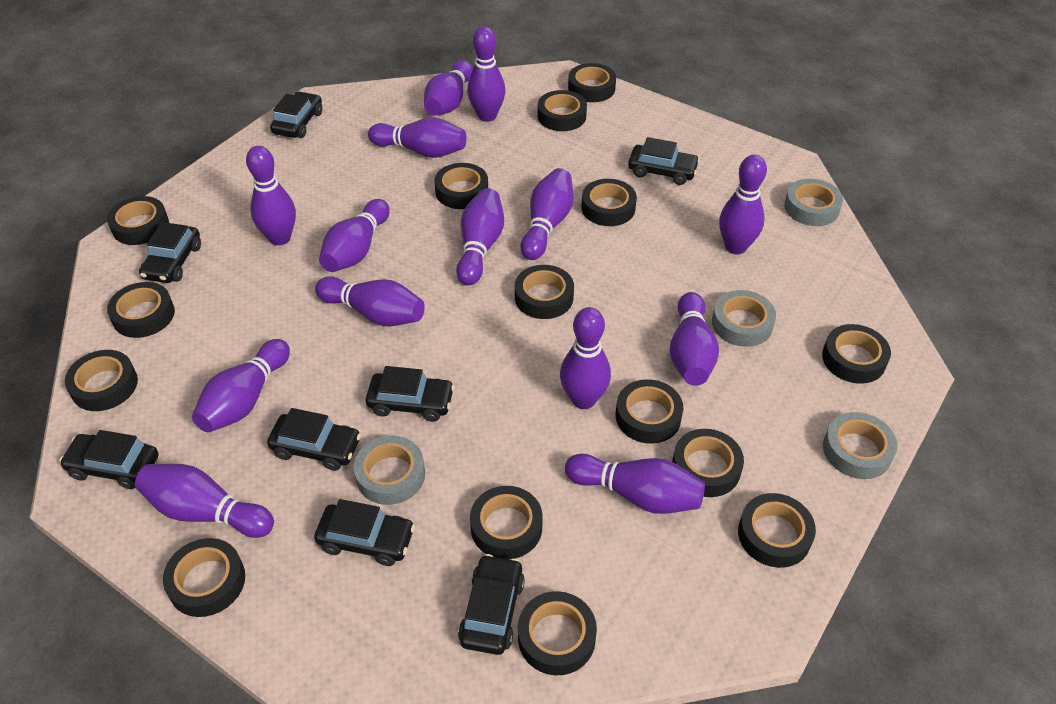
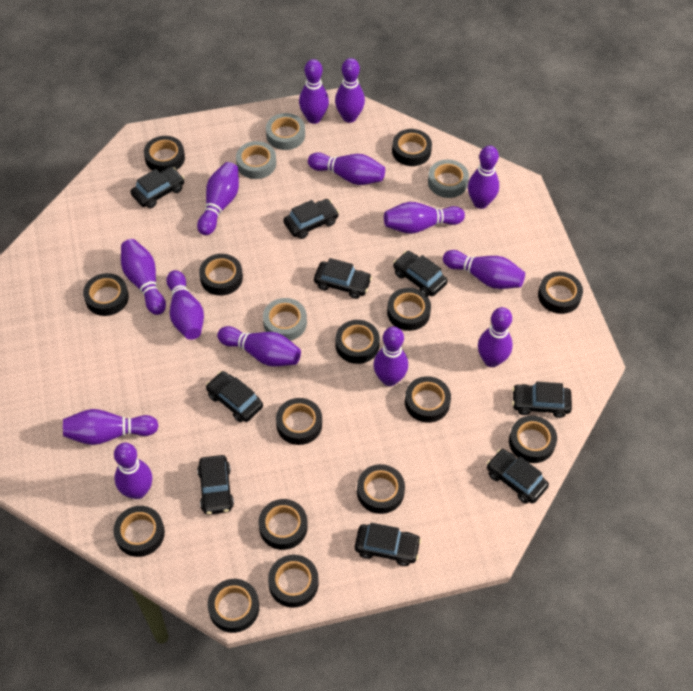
black car: [59,430,158,489] [139,222,201,283] [267,408,361,471] [270,91,323,138] [314,499,415,566] [366,366,454,422] [458,554,525,655] [628,137,700,185] = 8 -> [130,167,184,208] [197,455,234,515] [206,371,263,422] [283,199,339,239] [314,258,372,299] [355,523,421,566] [393,251,448,297] [487,449,549,504] [512,382,572,418] = 9

